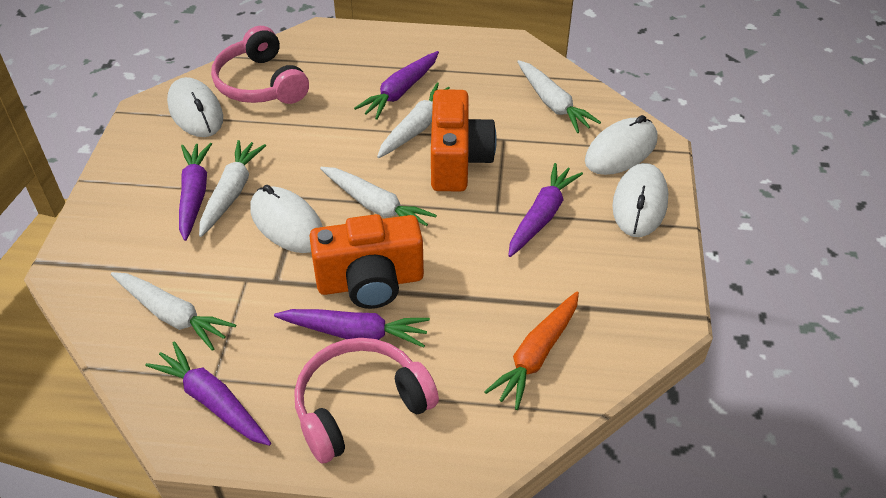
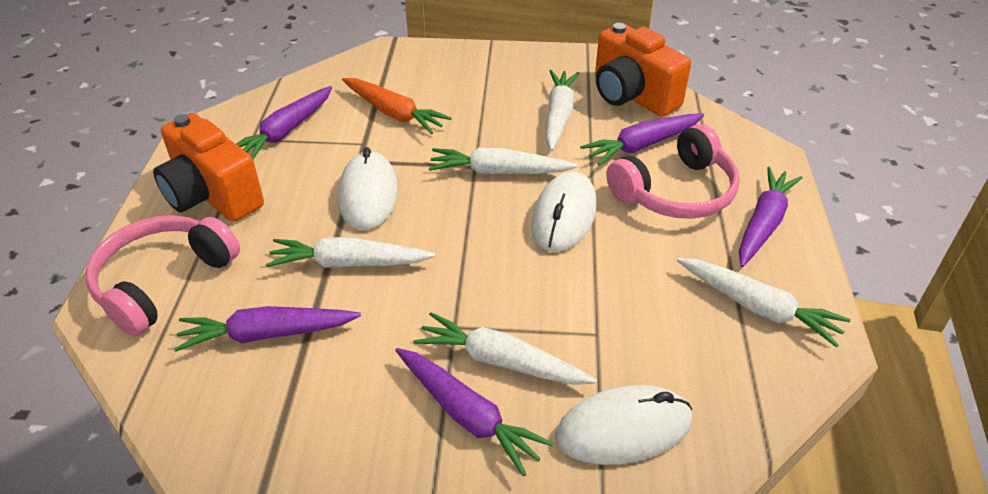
white mouse: [167,77,223,137] [250,185,323,253] [585,115,657,175] [612,163,668,237] = 4 -> [338,147,398,230] [531,172,597,252] [555,385,692,465] = 3

